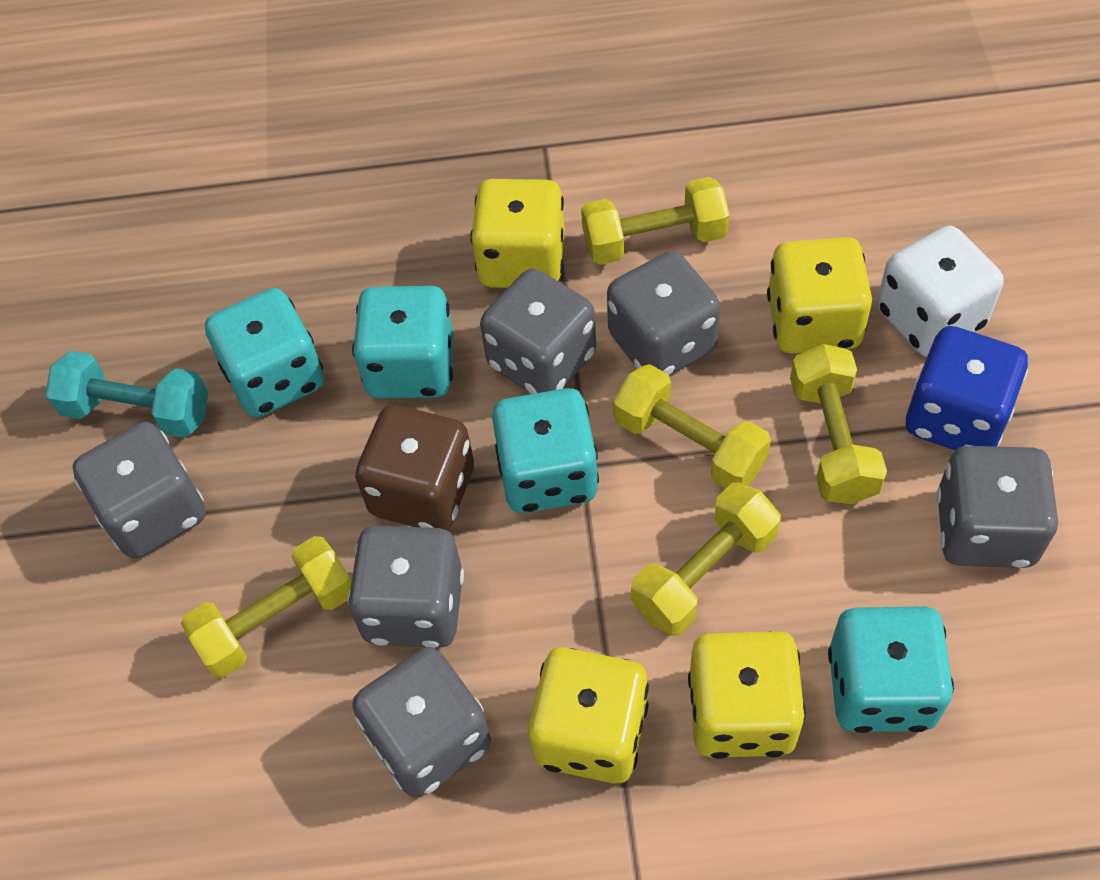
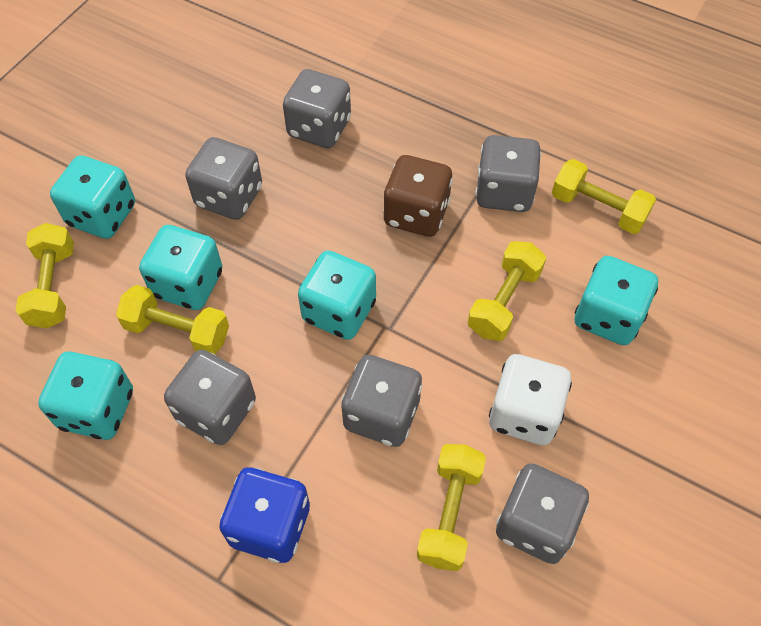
turquoise dice: [205,288,324,417] [352,286,454,399] [492,388,599,513] [828,606,954,733] = 4 -> [38,351,133,440] [50,155,135,239] [139,225,223,310] [298,250,376,340] [575,256,658,345] = 5
turquoise dumbbell: [45,351,208,438] = 1 -> none = 0
yellow dice: [470,179,565,288] [528,647,649,783] [688,631,806,759] [767,237,872,354] = 4 -> none = 0

